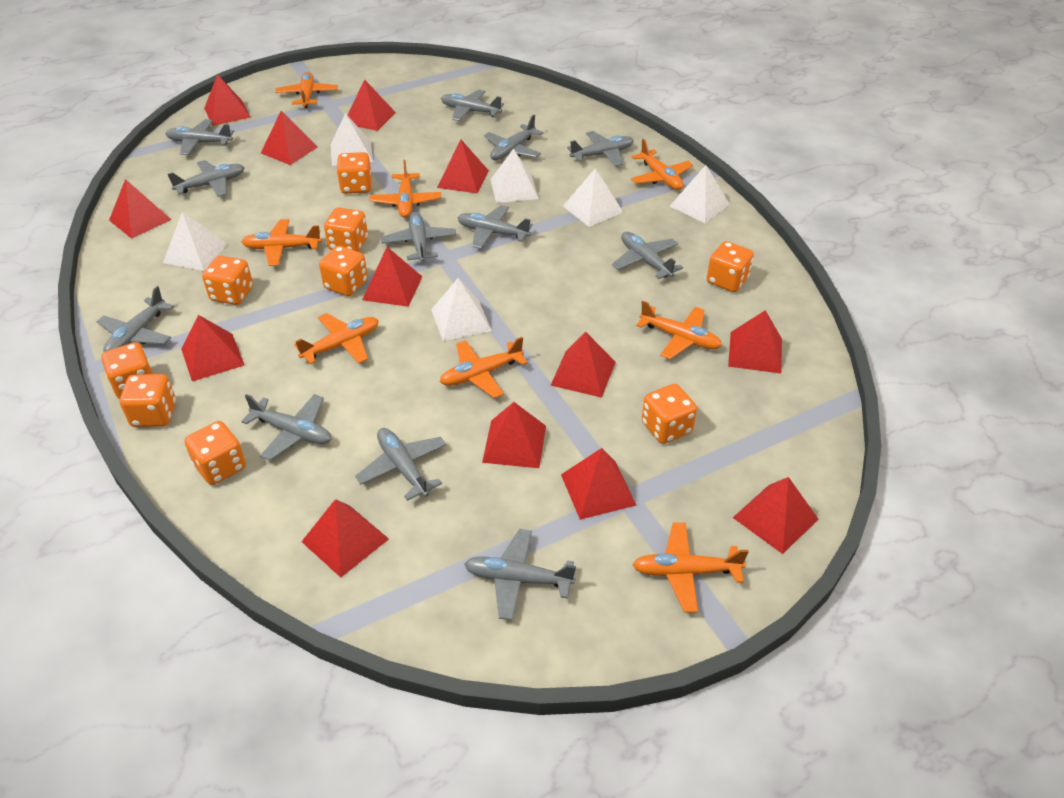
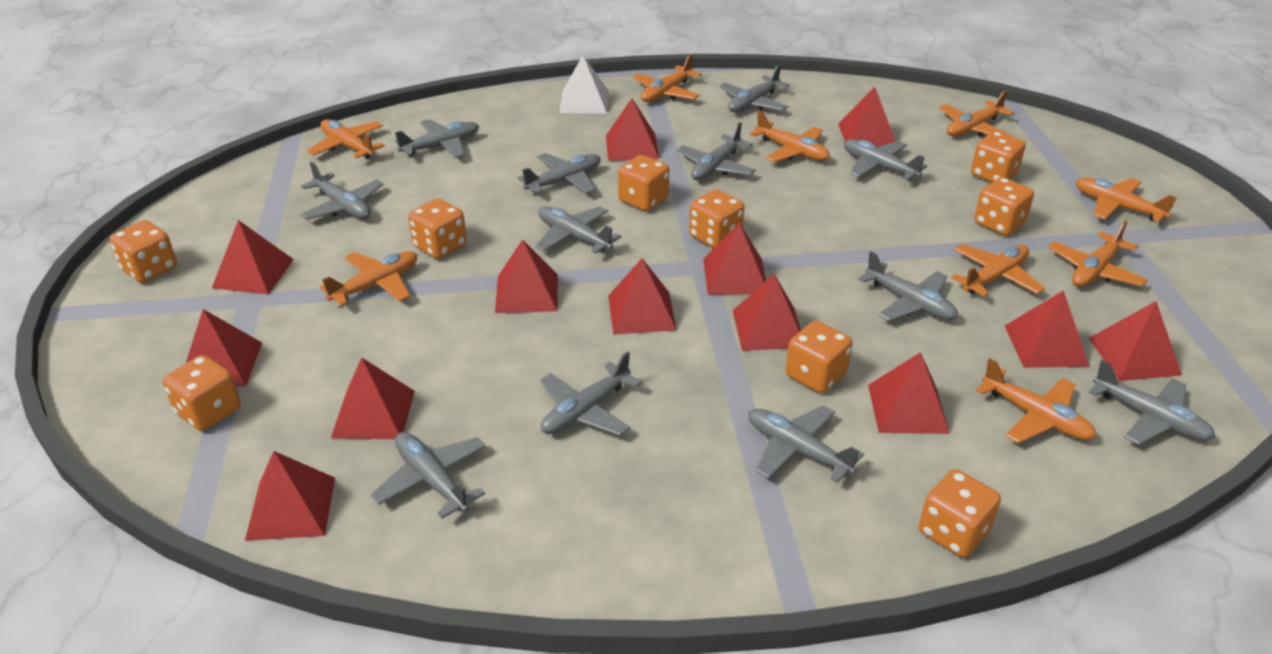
orange plane: [241,219,322,266] [275,72,338,108] [294,313,379,364] [369,160,441,218] [440,337,528,398] [631,139,693,190] [633,522,749,613] [636,301,722,359] = 8 -> [307,119,385,159] [320,251,417,306] [633,54,702,102] [750,111,830,162] [939,90,1014,137] [951,244,1045,297] [976,358,1096,443] [1048,220,1148,287] [1076,177,1176,222] = 9
white pyramid: [163,212,227,271] [331,113,373,166] [431,278,492,341] [490,149,539,203] [563,169,623,227] [670,165,730,223] = 6 -> [559,55,609,114] = 1

